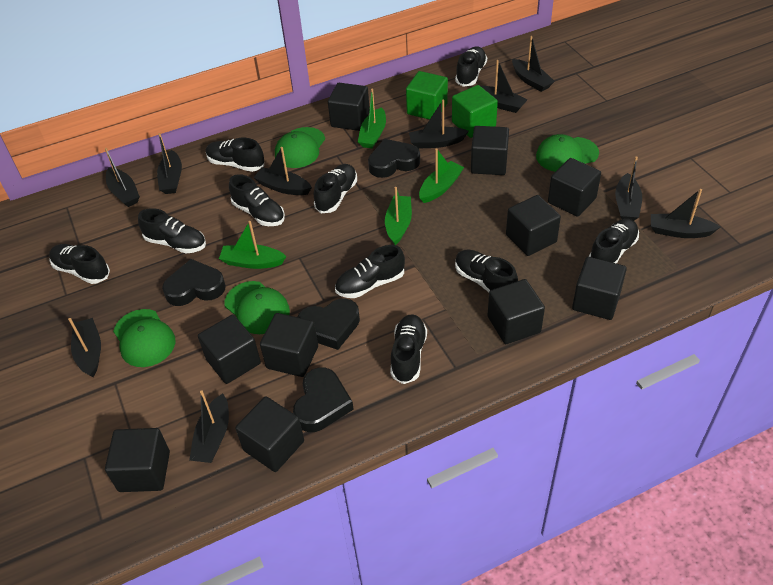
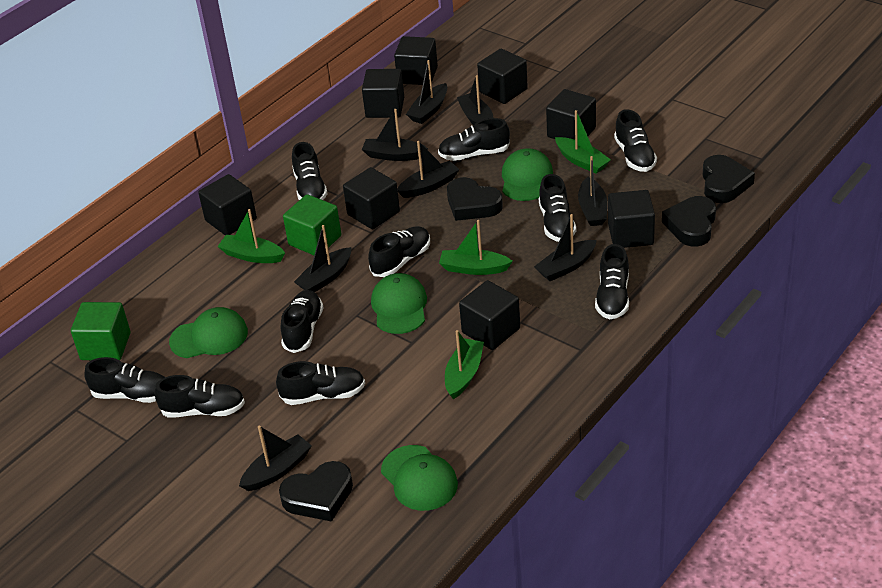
black boat: [68,318,101,377] [105,148,140,207] [157,133,182,194] [189,390,229,463] [254,147,312,195] [409,100,469,149] [481,60,528,113] [512,36,555,92] [615,156,642,221] [651,189,720,238] = 10 -> [239,426,312,491] [294,225,352,292] [362,109,428,161] [397,141,459,198] [406,60,447,124] [457,75,493,125] [534,214,597,281] [578,156,607,226] = 8
black cube: [105,428,170,492] [198,315,261,384] [235,397,304,472] [260,313,318,377] [328,83,370,131] [471,126,509,175] [488,279,545,344] [506,195,561,256] [548,158,601,217] [572,257,627,320] = 10 -> [198,174,257,235] [343,167,400,229] [362,69,404,118] [394,36,438,85] [459,280,520,350] [477,49,528,104] [546,89,596,139] [608,190,655,248] = 8

